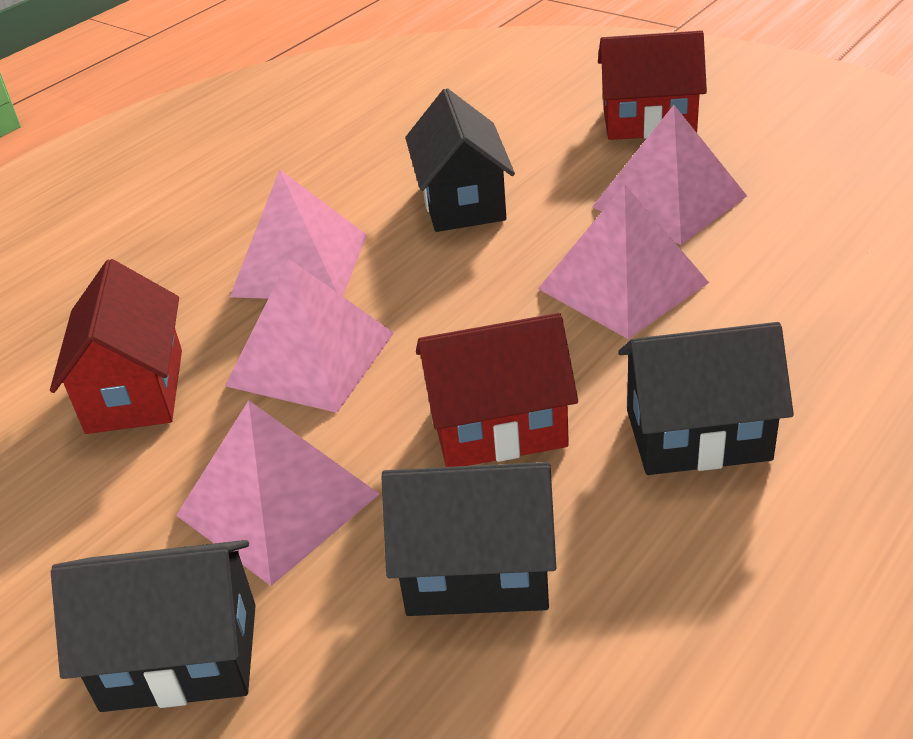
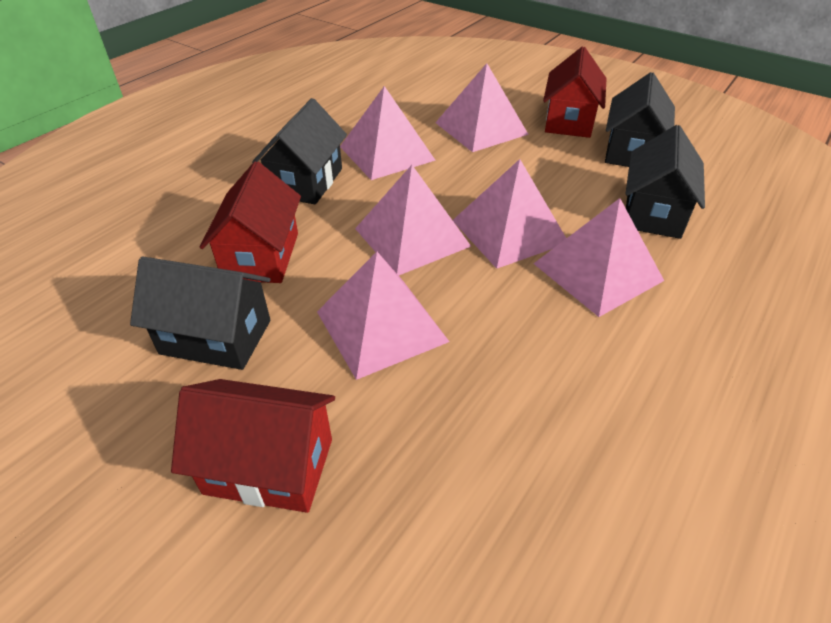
pink pyramid: [176,400,379,586] [225,259,394,413] [230,169,367,299] [538,184,709,339] [592,105,747,245] = 5 -> [317,252,449,380] [340,86,436,180] [355,165,471,276] [435,63,529,152] [453,159,566,269] [533,198,664,317] = 6

